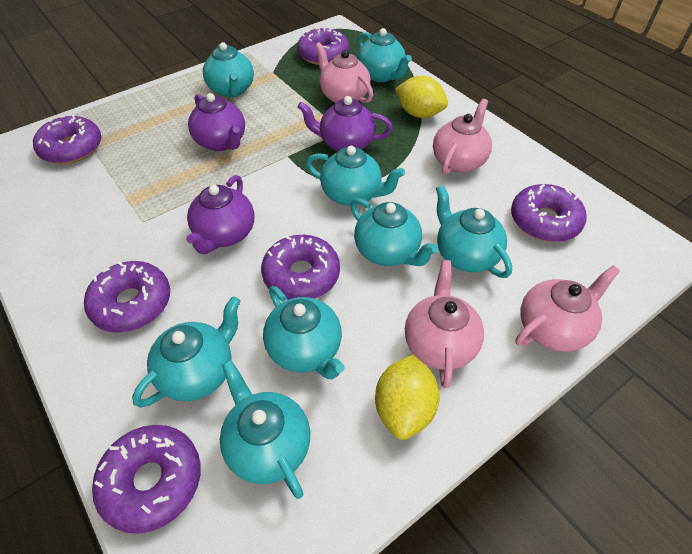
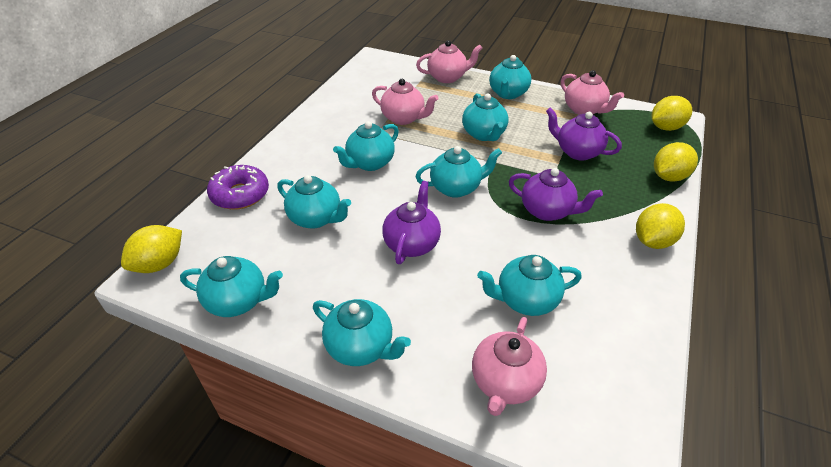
purple donut: [33,114,102,164] [84,261,170,333] [92,425,201,534] [261,235,340,300] [297,27,349,65] [511,184,587,242] = 6 -> [207,165,269,210] = 1
yellow lemon: [375,355,440,440] [395,76,448,118] = 2 -> [121,225,182,273] [636,203,685,249] [651,96,693,131] [654,142,698,182] = 4

